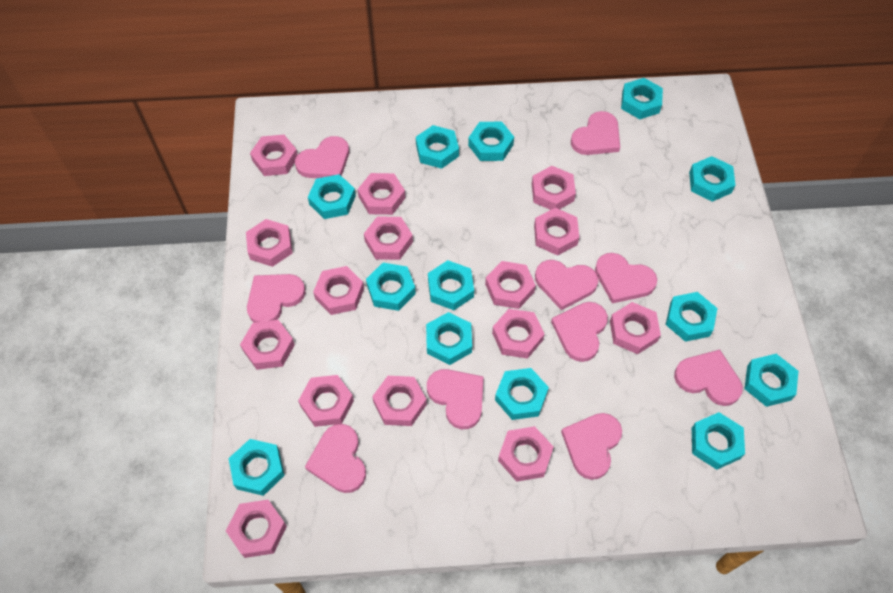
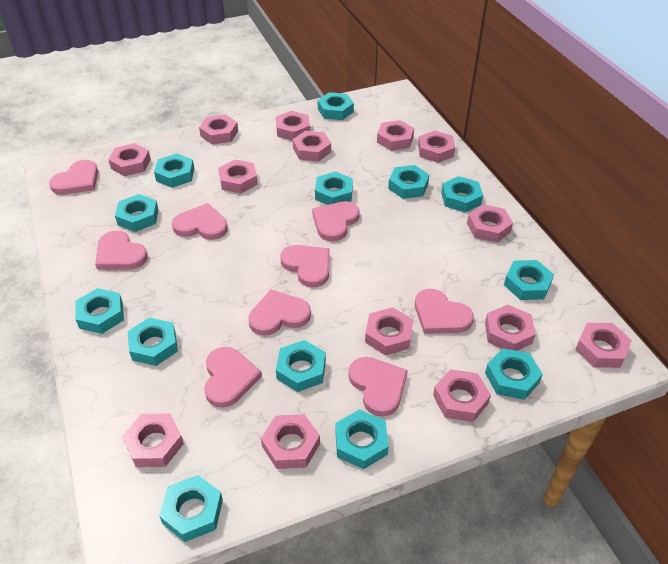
pink heart: [247,274,306,323] [295,136,349,178] [305,424,366,493] [427,369,484,429] [535,260,598,310] [551,302,608,362] [561,413,622,480] [571,111,620,155] [595,253,657,303] [674,350,743,406] = 10 -> [49,160,98,195] [95,231,148,270] [172,203,228,240] [204,347,262,408] [248,290,311,336] [280,245,330,287] [312,201,360,241] [348,357,408,417] [415,289,474,334] = 9
pink nut: [226,500,287,558] [240,320,295,370] [246,219,293,267] [250,135,298,176] [298,375,354,427] [313,266,364,315] [357,173,405,215] [364,216,413,260] [372,376,427,426] [485,261,536,309] [492,309,545,359] [498,426,553,482] [532,166,576,210] [534,208,579,256] [610,302,661,354] = 15 -> [108,143,151,176] [122,414,184,467] [199,114,238,144] [218,160,258,194] [261,414,320,469] [276,111,310,141] [293,131,331,162] [365,307,413,356] [377,120,414,151] [418,131,455,163] [433,369,491,422] [467,205,513,243] [485,305,536,351] [576,323,632,368] = 14

